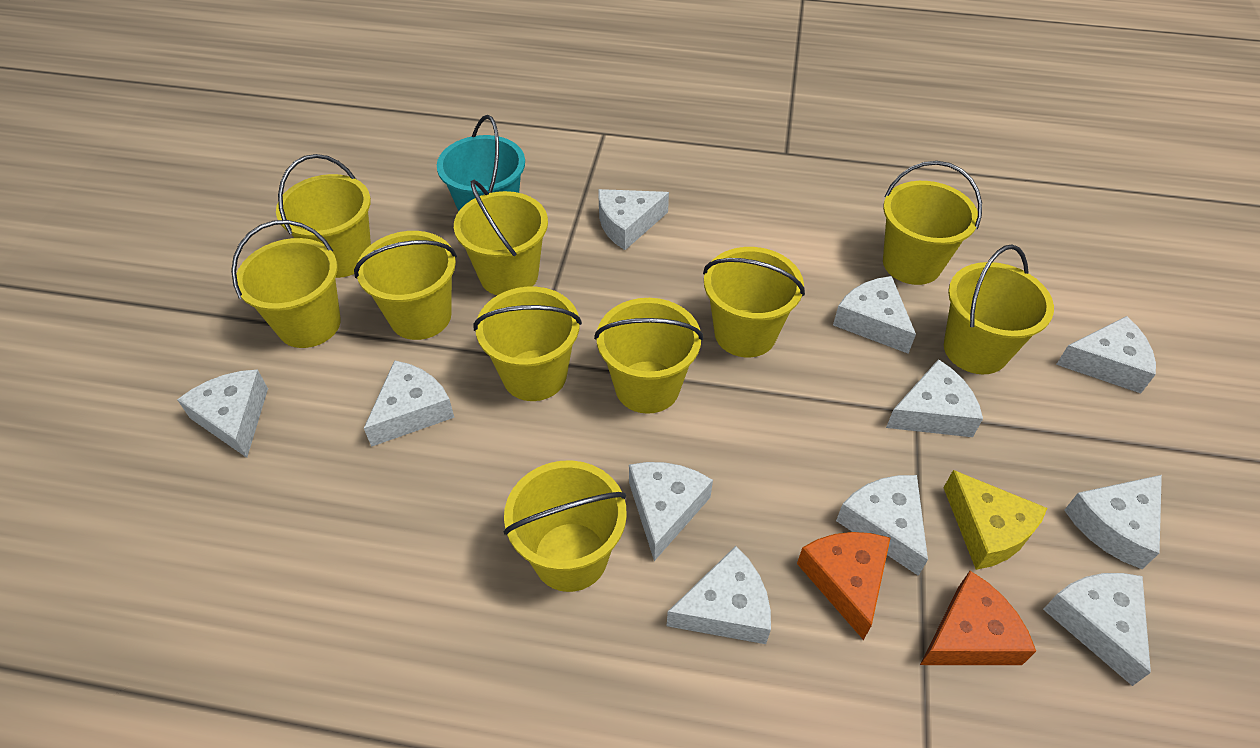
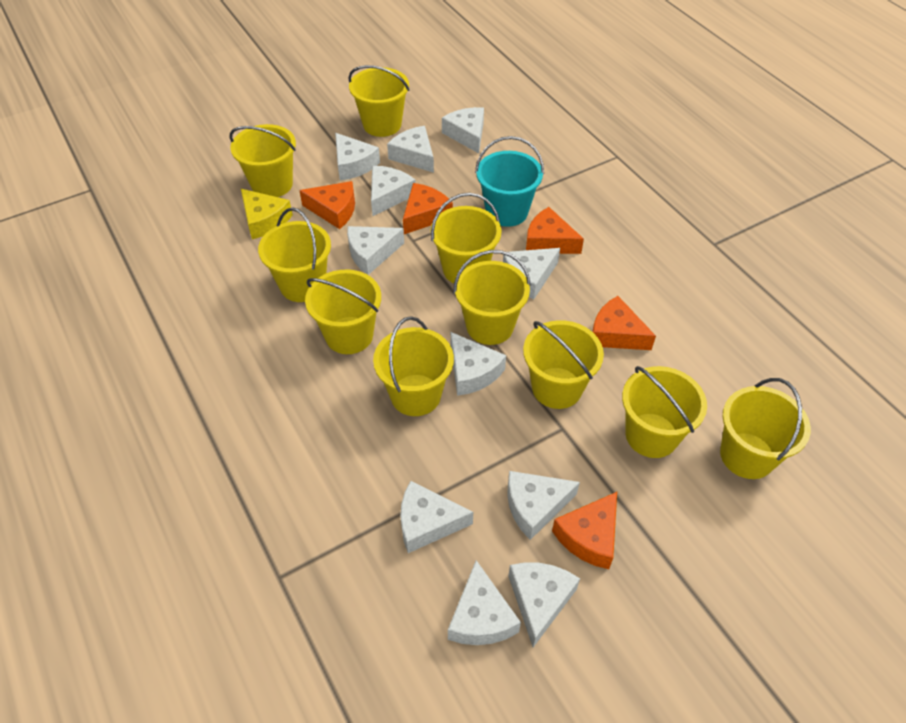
orange cheese: [797,532,890,640] [920,571,1036,665] = 2 -> [299,181,355,229] [403,183,453,234] [526,207,584,254] [552,492,617,569] [592,296,656,350] = 5

